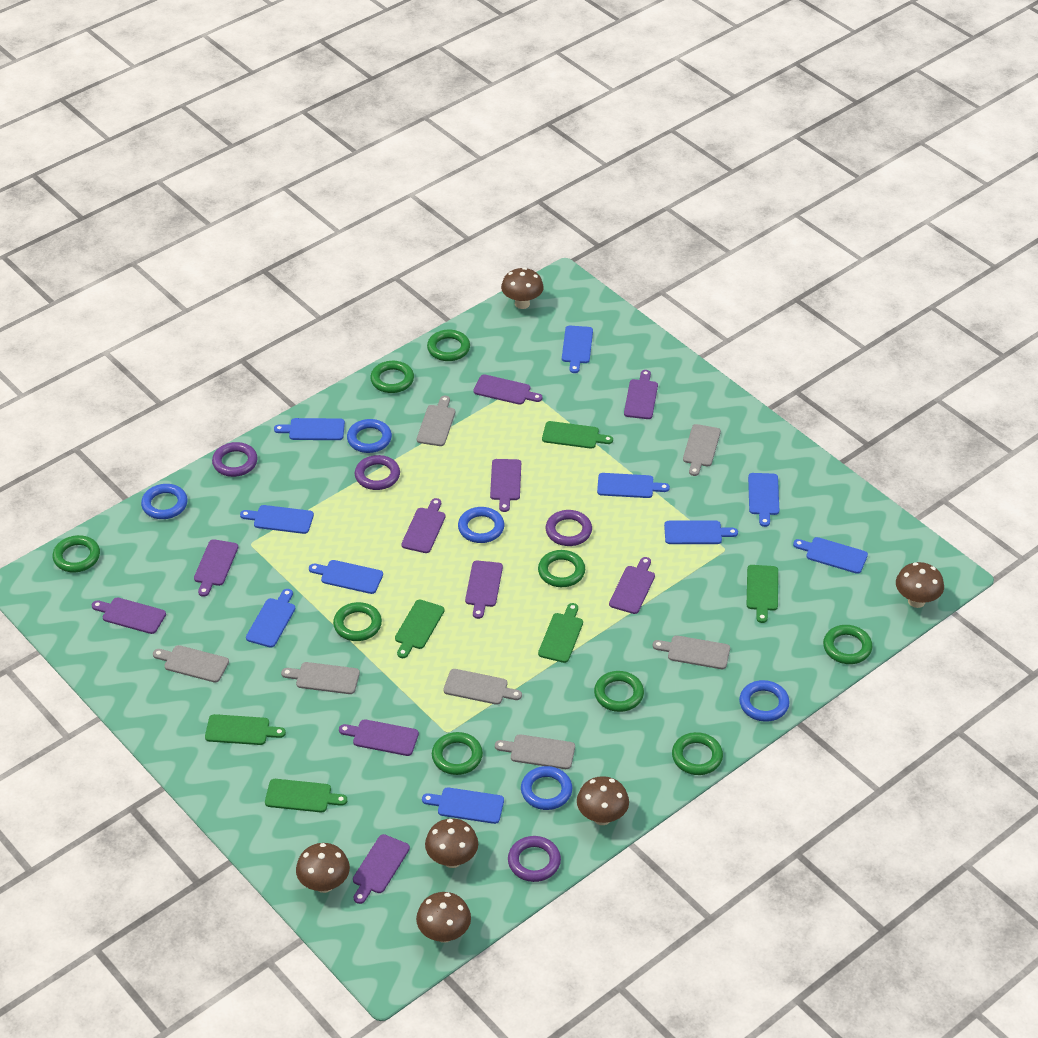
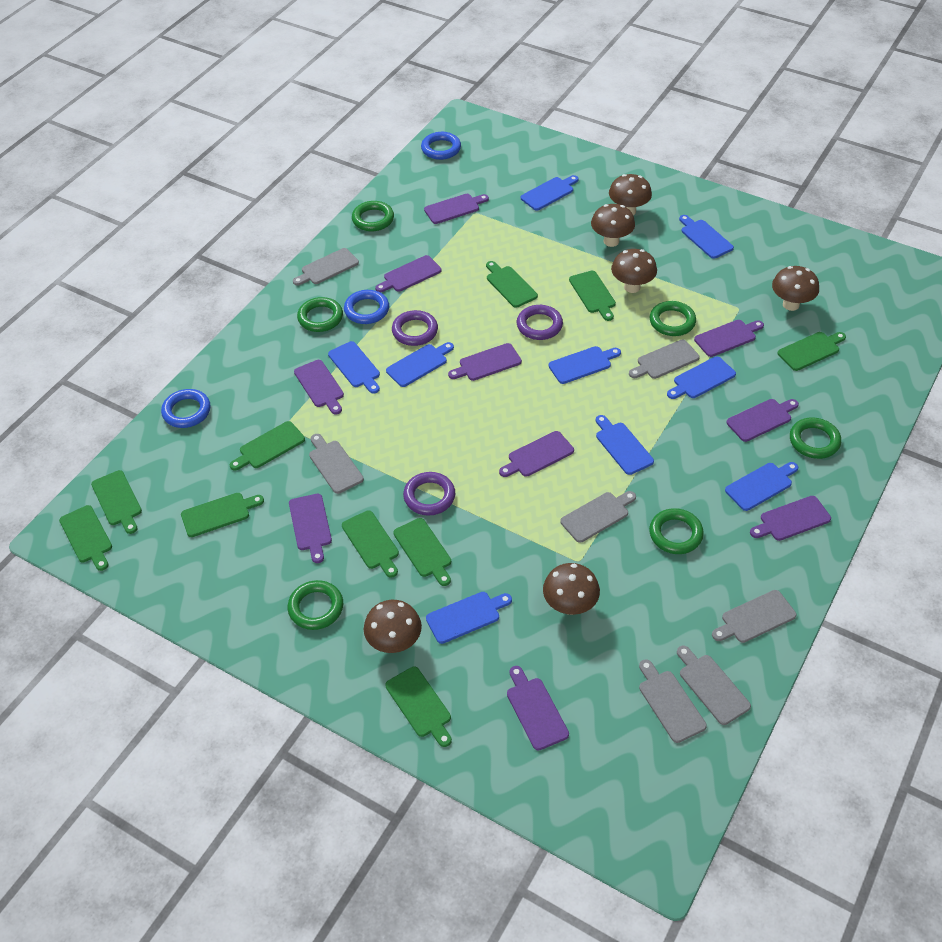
blue cutting board: [240,505,314,534] [246,589,295,648] [274,418,345,440] [309,560,383,594] [422,787,504,824] [562,326,593,373] [597,473,670,498] [664,521,738,544] [748,473,779,527] [793,537,868,574] = 10 -> [328,341,380,394] [386,342,454,387] [426,592,512,644] [521,175,578,211] [549,346,621,384] [596,415,654,475] [667,356,736,399] [679,215,734,259] [725,462,798,511] = 9
blue ring: [141,484,188,519] [347,419,392,453] [458,507,504,543] [521,766,572,810] [739,680,790,722] = 5 -> [161,389,211,428] [344,290,389,324] [421,132,461,160] = 3
green cutting board: [205,714,286,745] [265,779,347,812] [395,600,445,658] [538,603,583,663] [542,421,613,449] [747,565,778,623] = 6 -> [59,505,112,571] [91,470,142,534] [181,493,264,537] [230,421,305,471] [342,510,399,578] [385,667,452,747] [393,518,451,586] [486,261,538,308] [569,271,616,321] [777,332,846,371] = 10
green ring: [53,535,100,572] [333,602,382,641] [370,361,414,393] [427,329,470,361] [432,732,483,775] [538,550,585,587] [594,671,644,712] [672,732,723,775] [823,625,872,664] = 9 -> [288,580,343,630] [297,297,343,332] [352,201,394,231] [649,508,704,554] [650,301,696,336] [790,417,841,459] = 6
purple ring: [212,442,258,477] [355,455,400,490] [508,836,561,882] [546,510,592,546] = 4 -> [392,310,438,346] [403,472,455,516] [517,305,563,340] = 3

